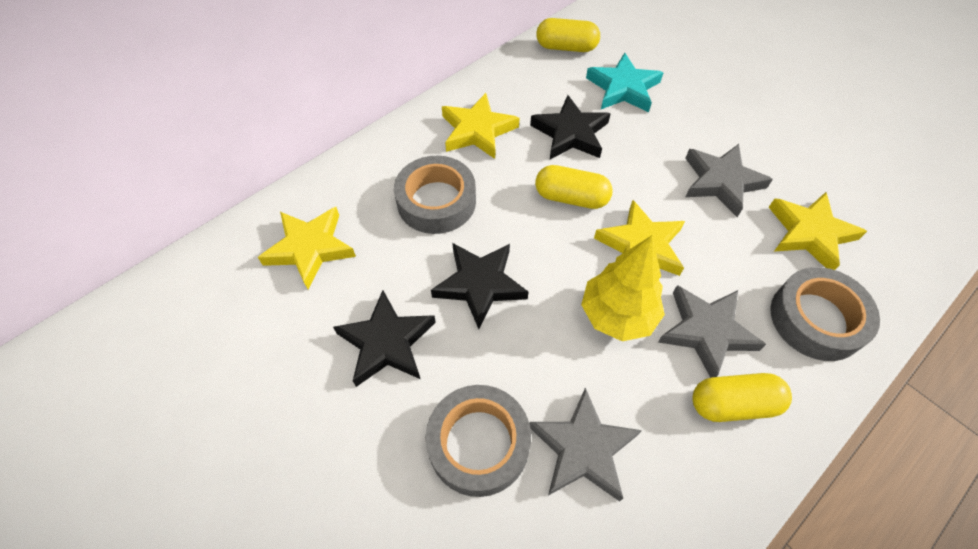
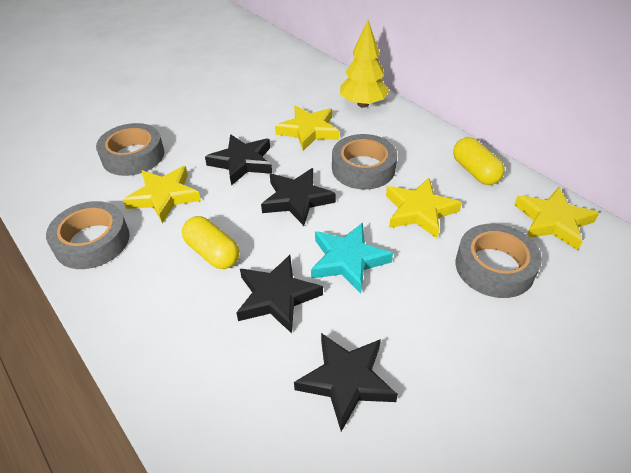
black star: [333,290,436,387] [431,243,529,329] [530,95,611,159] = 3 -> [205,134,272,186] [236,255,323,334] [261,168,336,226] [294,333,398,432] = 4
grey star: [530,387,642,502] [658,285,766,378] [685,144,773,217] = 3 -> none = 0
grey tape: [394,156,476,234] [425,385,531,497] [770,267,880,361] = 3 -> [46,201,130,269] [96,123,164,176] [332,134,397,190] [456,224,542,298] = 4
yellow capsule: [535,165,613,209] [536,18,600,52] [692,373,792,422] = 3 -> [182,216,239,269] [453,137,505,185] = 2

